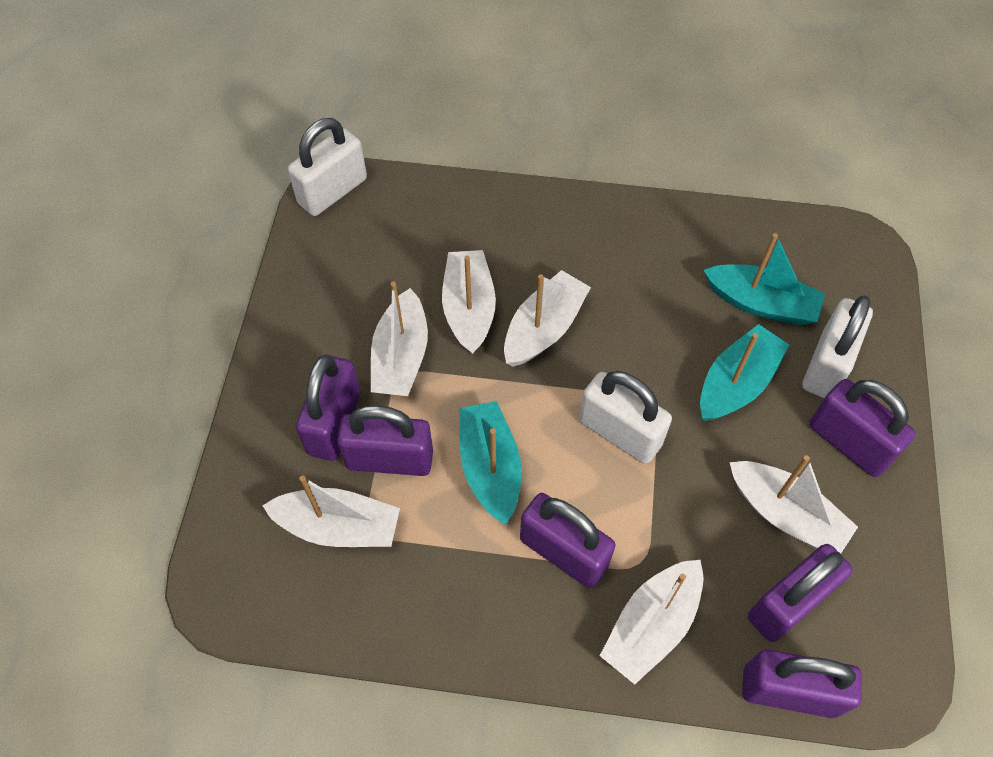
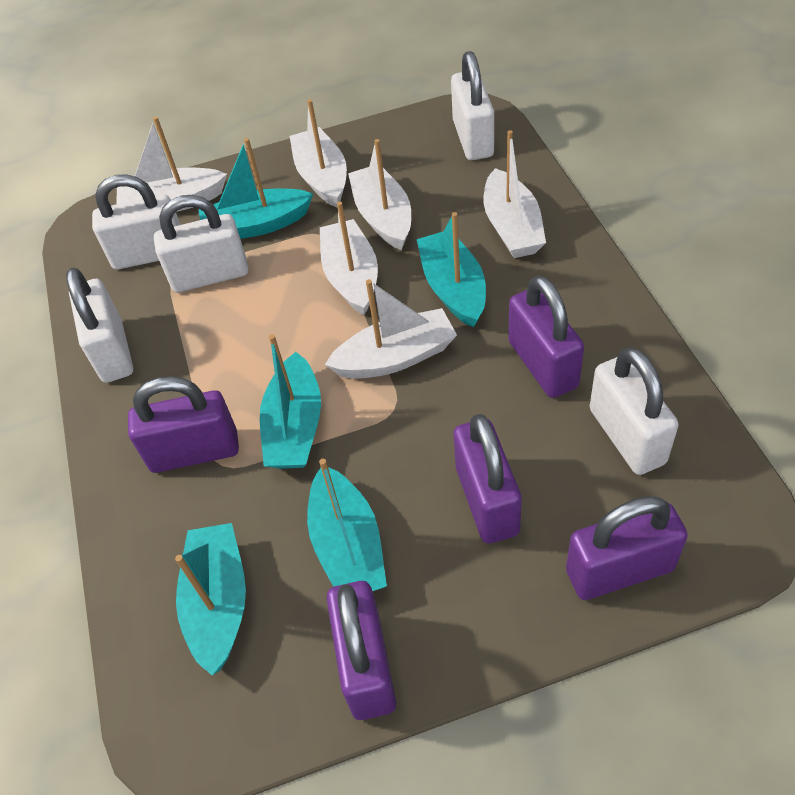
purple padlock: [296,354,360,461] [337,405,433,476] [520,493,616,588] [742,649,862,718] [748,544,853,642] [809,379,916,477] = 6 -> [128,376,239,473] [326,581,396,720] [454,414,522,543] [508,275,584,398] [566,496,688,600] = 5
turquoise boat: [460,401,522,525] [700,324,789,421] [703,233,825,325] = 3 -> [175,523,246,675] [198,138,313,239] [260,334,321,469] [307,459,387,591] [417,212,486,328] = 5
white padlock: [288,118,367,216] [579,371,672,464] [802,295,873,398] = 3 -> [66,267,133,383] [92,174,181,269] [154,195,248,292] [451,51,494,160] [590,347,679,475] = 5

